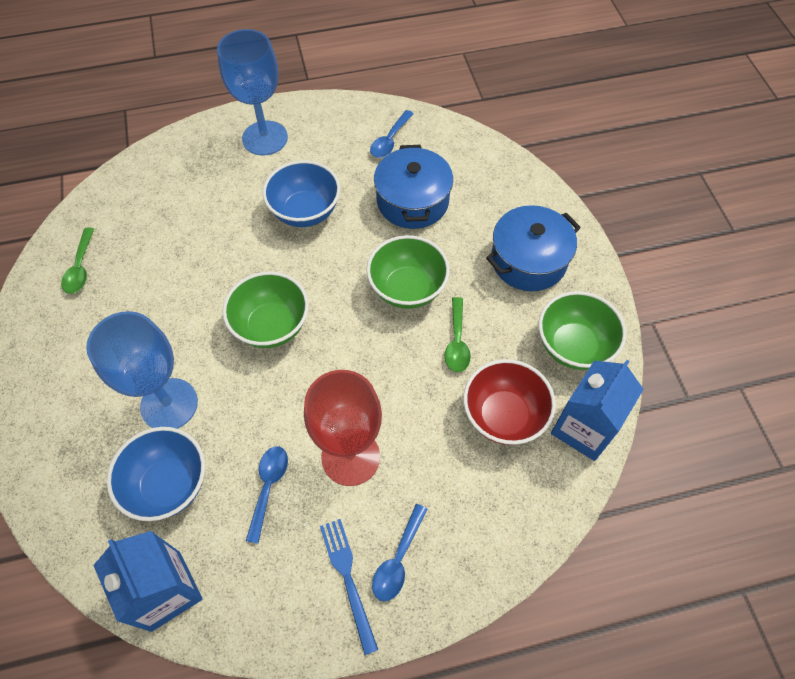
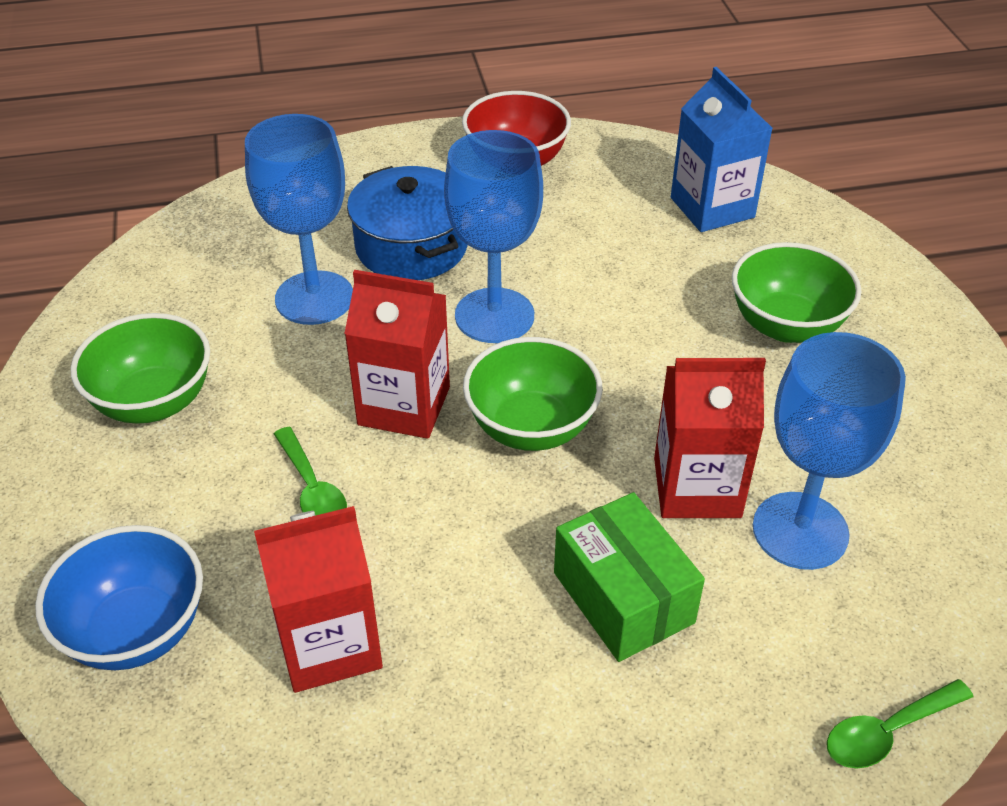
blue bowl: [107,427,205,521] [263,160,340,227] = 2 -> [35,525,203,670] = 1
blue carton: [93,531,203,632] [551,360,644,461] = 2 -> [671,67,773,232] = 1
blue fork: [320,519,378,655] = 1 -> none = 0
blue goblet: [86,311,198,429] [217,29,288,155] = 2 -> [245,114,353,325] [444,130,543,343] [753,332,906,570] = 3
blue pot: [374,145,453,229] [486,205,581,291] = 2 -> [347,166,468,280] = 1
blue spoon: [246,446,288,544] [370,110,414,158] [372,504,428,601] = 3 -> none = 0
green box: none = 0 -> [554,492,705,662] = 1
red carton: none = 0 -> [254,506,383,693] [344,270,450,439] [654,358,766,518] = 3
red goblet: [304,370,382,486] = 1 -> none = 0

